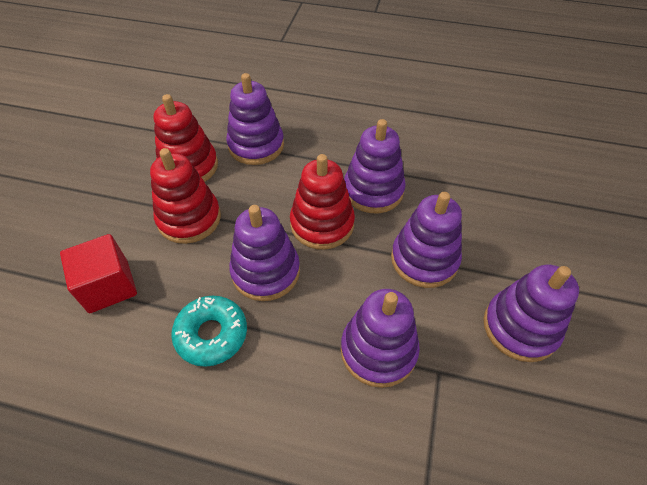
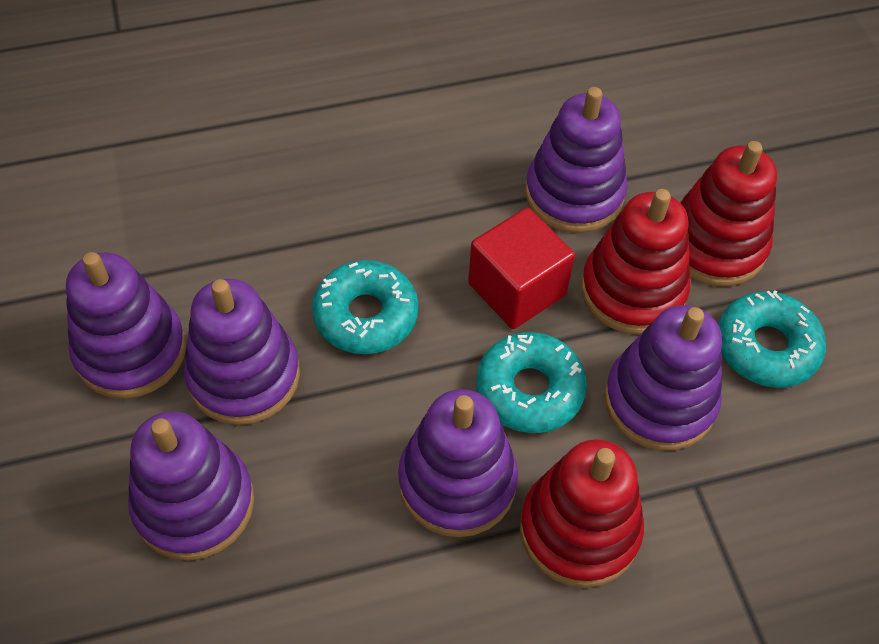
turquoise donut: [171,296,247,367] = 1 -> [312,260,418,354] [476,332,587,433] [718,290,826,388] = 3

